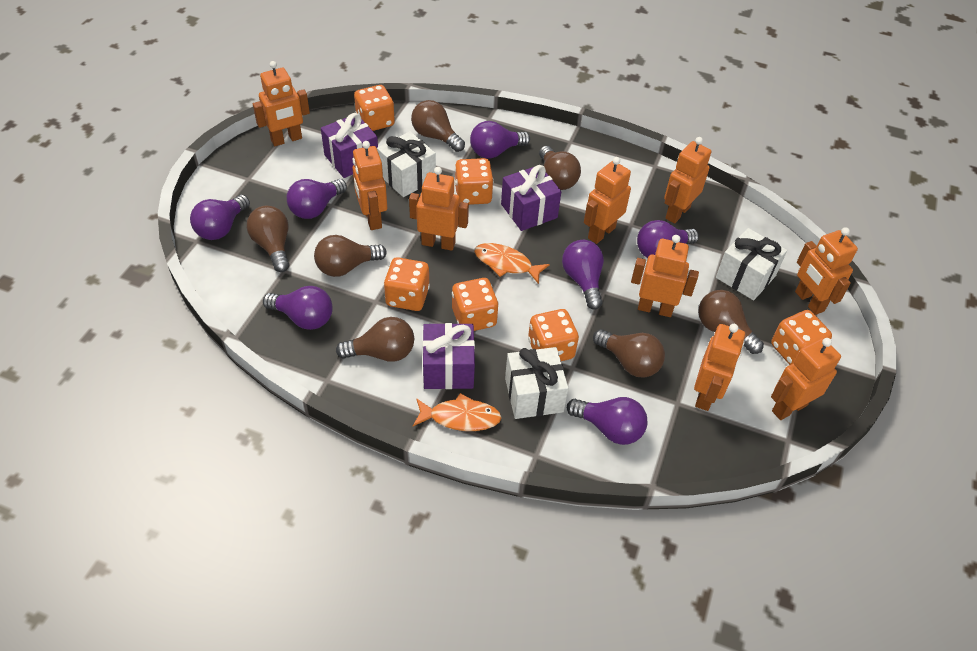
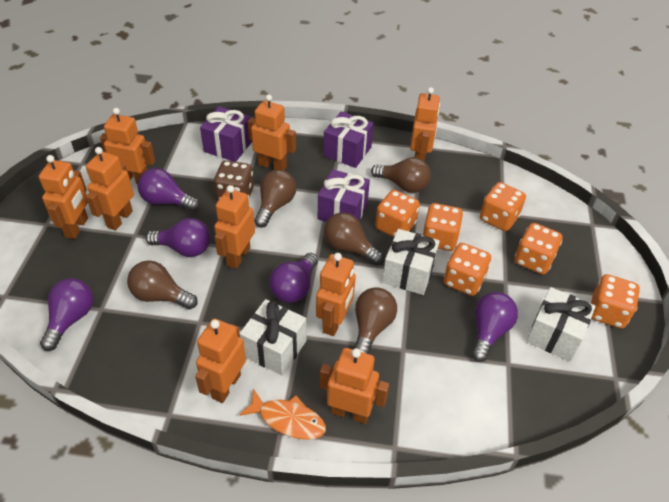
brown dice: none = 0 -> [214,160,254,201] = 1
brown light bulb: [247,206,289,272] [314,235,387,277] [336,317,414,362] [411,100,465,152] [539,146,581,190] [593,329,665,378] [698,290,764,354] = 7 -> [127,260,198,309] [254,169,296,228] [324,212,384,265] [354,287,397,354] [371,157,431,193] = 5
orange fish: [413,393,502,431] [474,243,550,284] = 2 -> [239,389,326,440] = 1
purple light bulb: [190,194,250,240] [263,286,333,330] [287,179,347,219] [470,121,530,158] [562,240,604,309] [567,397,648,445] [637,220,699,258] = 7 -> [40,278,93,351] [137,168,200,211] [146,218,210,257] [269,253,318,303] [471,292,518,362] = 5

